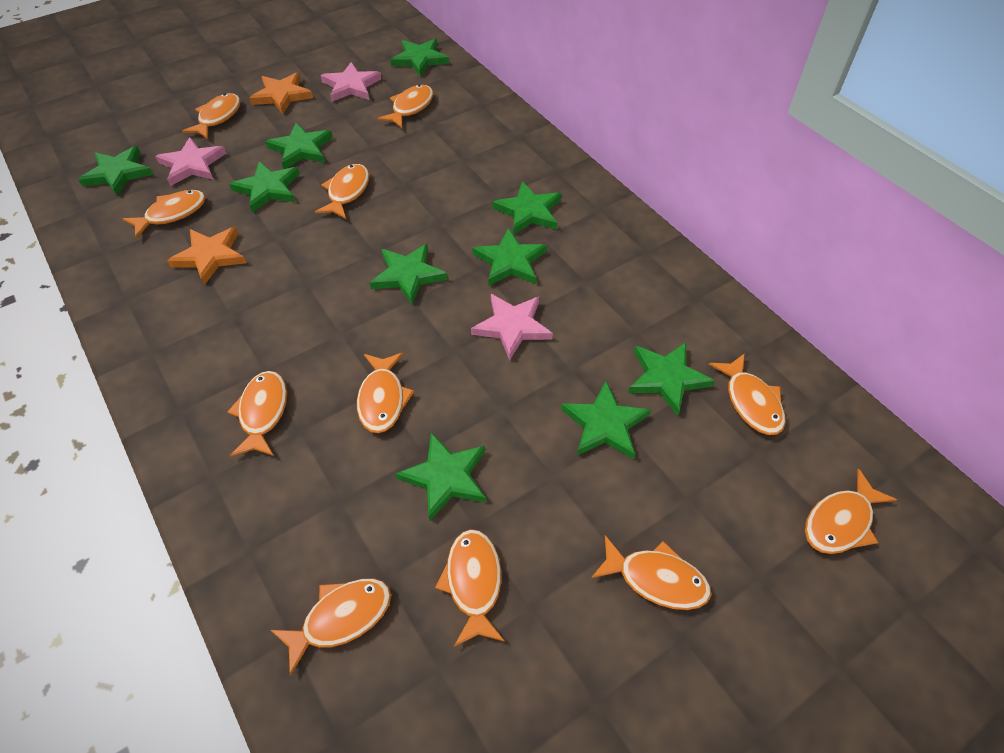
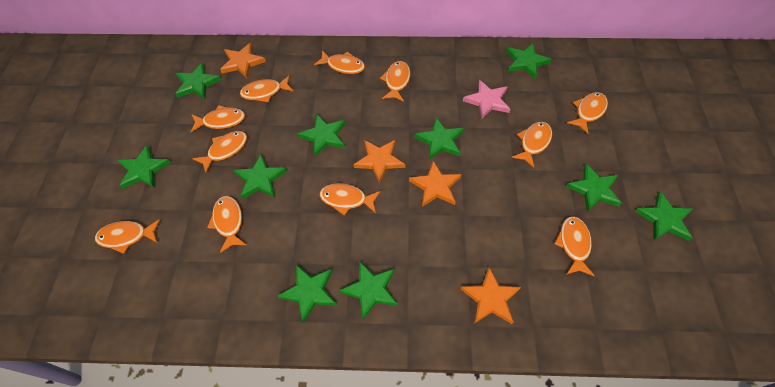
orange star: [167,227,247,285] [249,72,313,114] = 2 -> [220,43,266,78] [354,140,405,183] [409,161,461,207] [460,267,521,324] = 4
pink star: [155,137,227,186] [320,62,382,102] [471,294,553,360] = 3 -> [463,80,510,120] = 1

